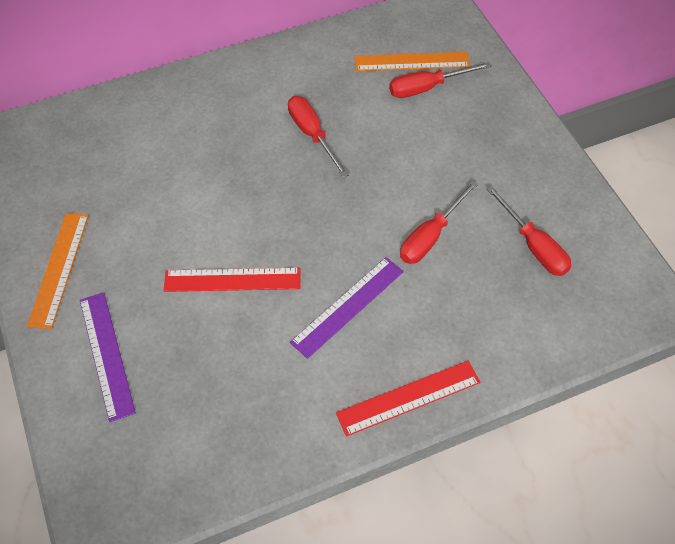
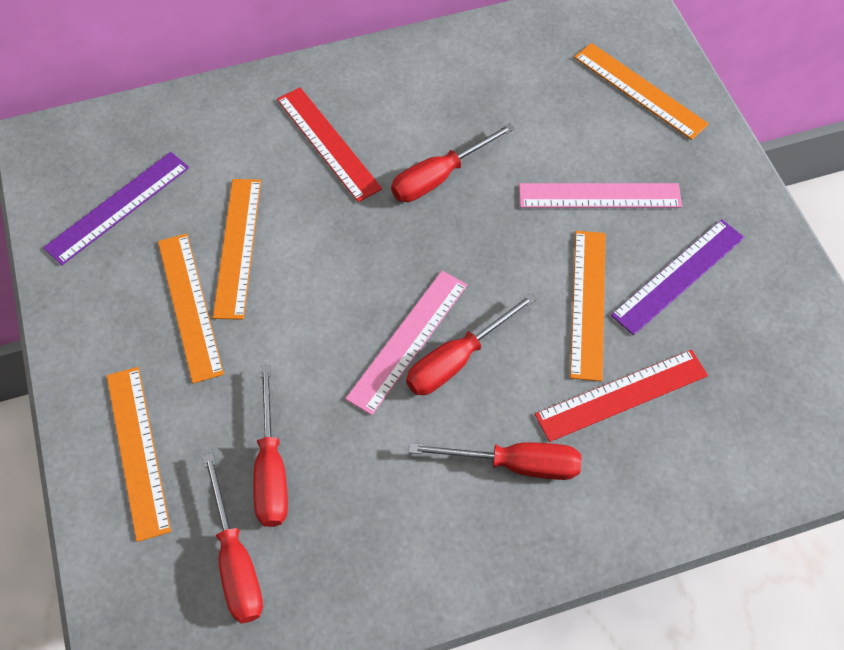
orange ruler: [27,213,89,329] [354,52,470,71] = 2 -> [107,367,171,542] [158,234,224,384] [213,179,261,320] [570,231,606,382] [574,43,709,140] = 5
pink ruler: none = 0 -> [345,271,467,415] [519,183,682,208] = 2
red screwdriver: [288,96,349,178] [389,62,491,98] [400,181,478,264] [486,185,571,276] = 4 -> [203,453,263,624] [253,365,288,527] [391,123,515,202] [406,293,537,395] [408,442,582,480] = 5

